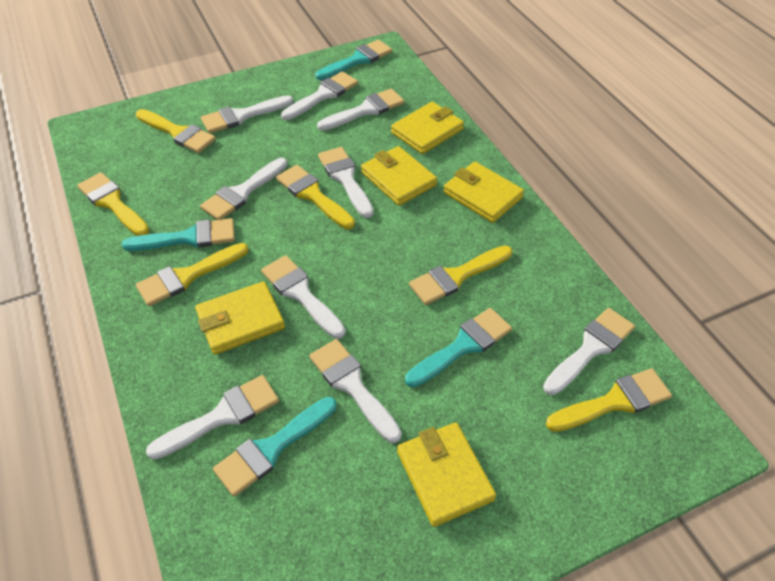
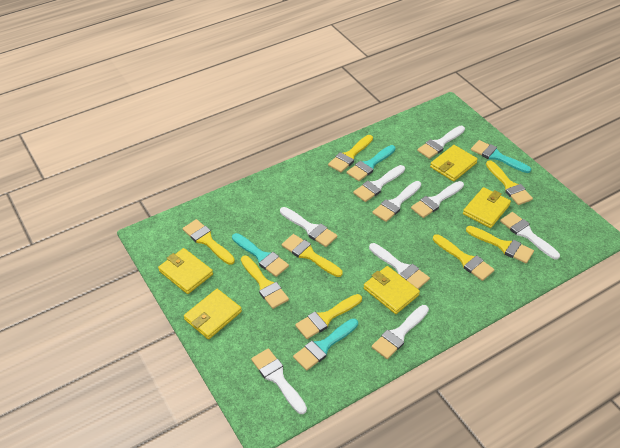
yellow brush: [77,172,149,236] [136,109,216,153] [136,243,248,306] [276,165,355,229] [409,245,512,305] [546,368,672,432] = 6 -> [182,219,235,265] [241,256,289,309] [282,234,342,277] [295,294,362,339] [328,135,373,172] [433,234,495,281] [466,226,534,263] [486,160,533,205] = 8

